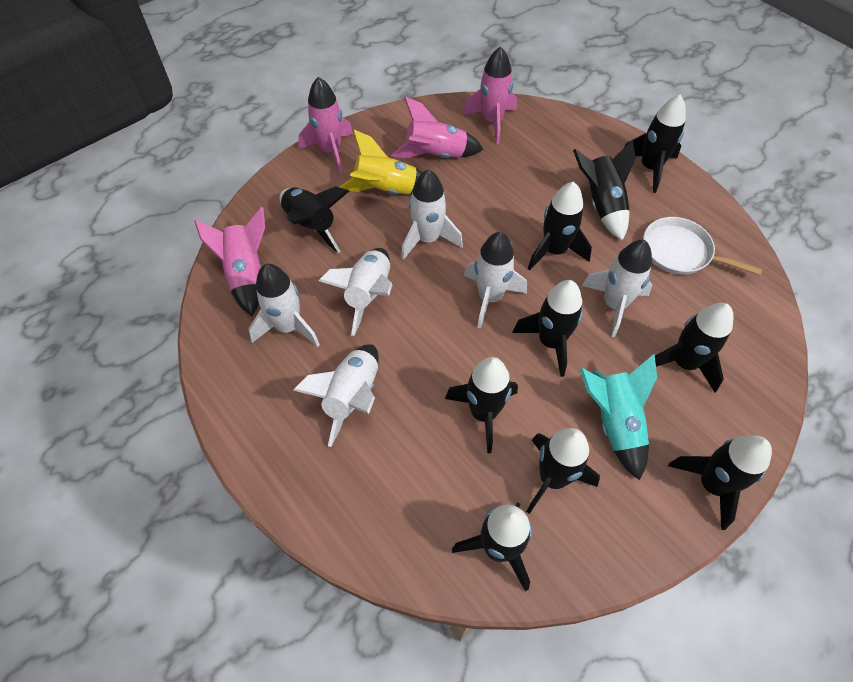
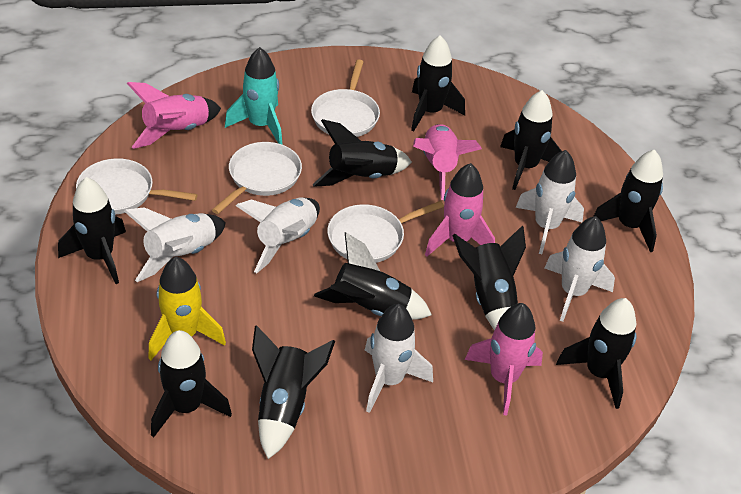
white pan: [643,217,762,275] = 1 -> [76,158,198,214] [212,142,302,214] [311,60,380,137] [327,201,444,263] = 4
white rocket: [249,264,320,347] [293,344,379,447] [319,248,393,336] [401,169,463,260] [464,232,527,328] [582,240,652,337] = 6 -> [124,208,226,282] [236,197,320,273] [365,304,433,413] [516,150,584,254] [544,216,615,322] = 5

